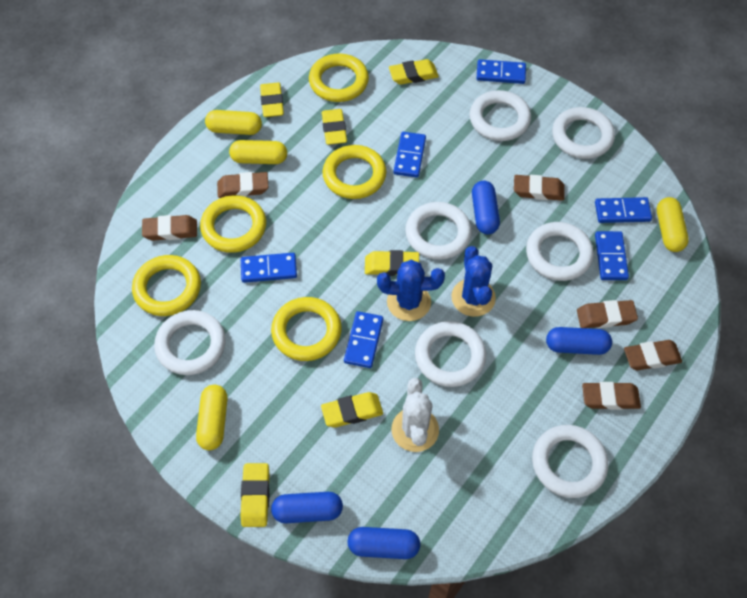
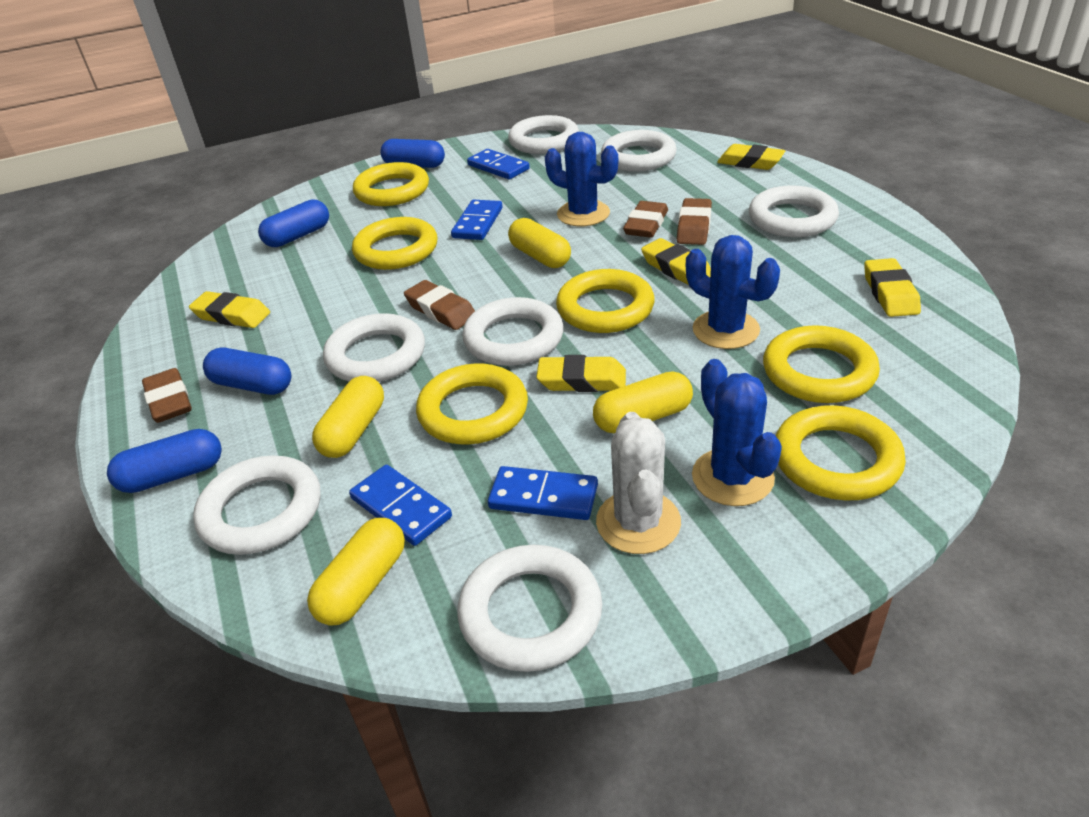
blue cactus: [377,260,445,321] [451,246,496,317] = 2 -> [545,132,618,226] [686,235,780,349] [692,359,782,506] = 3
blue domino: [241,253,297,283] [344,311,384,368] [393,132,426,178] [476,59,526,84] [595,197,652,223] [595,231,629,280] = 6 -> [349,465,452,546] [451,200,503,240] [467,149,530,179] [488,466,598,520] = 4
brown eraser: [142,215,197,241] [217,172,268,198] [514,175,564,201] [577,300,638,328] [582,382,641,410] [624,340,682,370] = 6 -> [142,368,192,423] [404,280,475,330] [623,201,668,238] [677,198,712,245] = 4
yellow eraser: [241,463,269,527] [260,83,284,117] [321,392,383,427] [322,109,347,145] [365,250,419,276] [389,59,439,85] = 6 -> [189,291,270,328] [536,355,626,392] [641,238,711,285] [717,144,785,170] [864,258,921,317] = 5
yellow ring: [132,255,201,316] [200,195,266,253] [271,297,342,361] [309,53,369,102] [322,145,386,199] = 5 -> [352,217,437,270] [353,162,429,206] [416,364,528,445] [556,269,655,333] [763,325,880,403] [776,405,906,500] = 6

